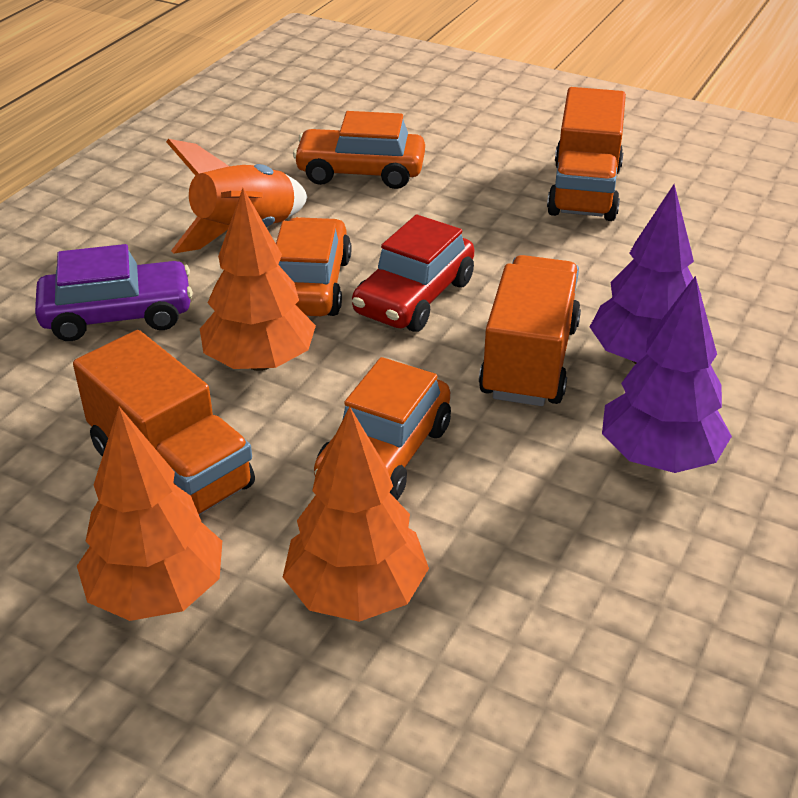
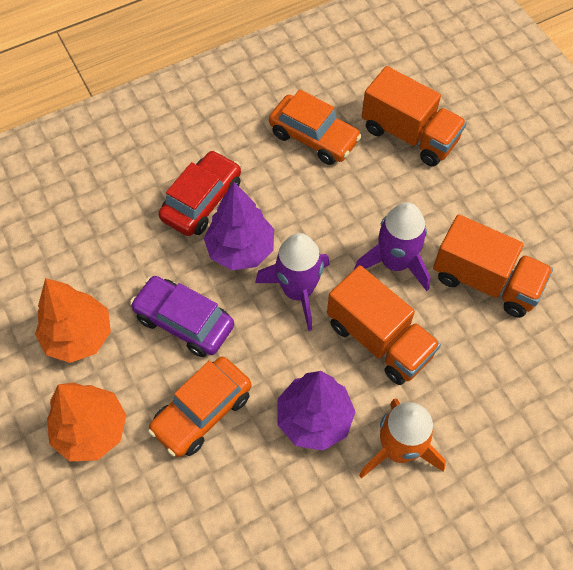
orange car: [276,217,351,316] [293,111,425,189] [314,357,451,500] = 3 -> [148,357,252,457] [269,90,362,165] = 2
orange tree: [77,407,222,621] [200,188,316,371] [283,407,429,622] = 3 -> [35,278,111,363] [47,382,127,461] = 2
purple rocket: none = 0 -> [255,233,329,331] [354,202,430,291] = 2

